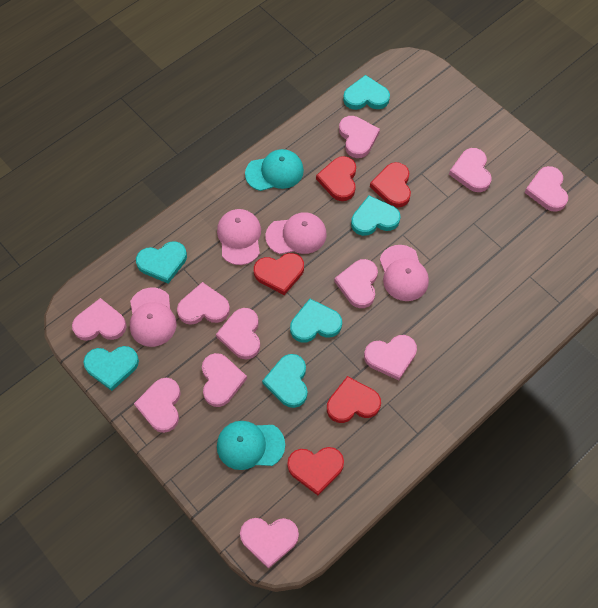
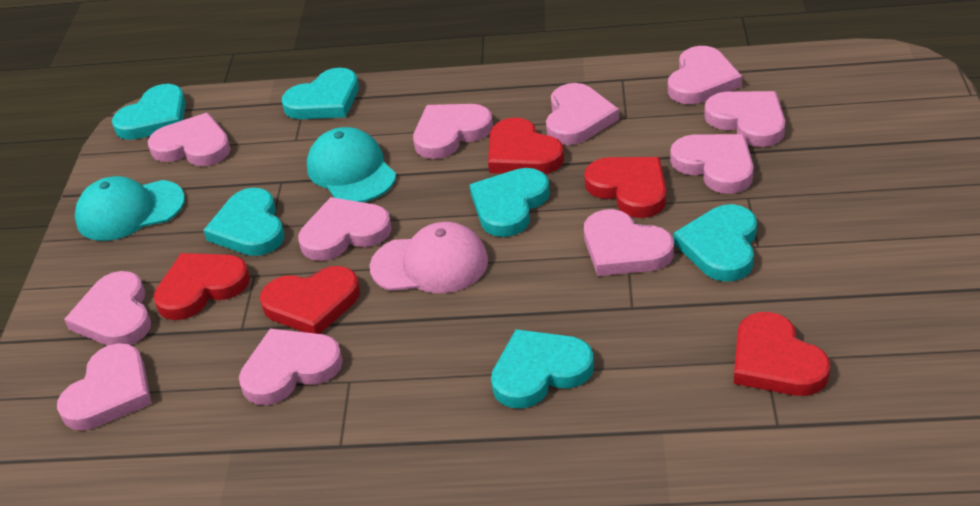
pink cap: [130,287,176,347] [217,209,261,265] [265,212,327,254] [380,245,429,301] = 4 -> [370,222,488,293] = 1

